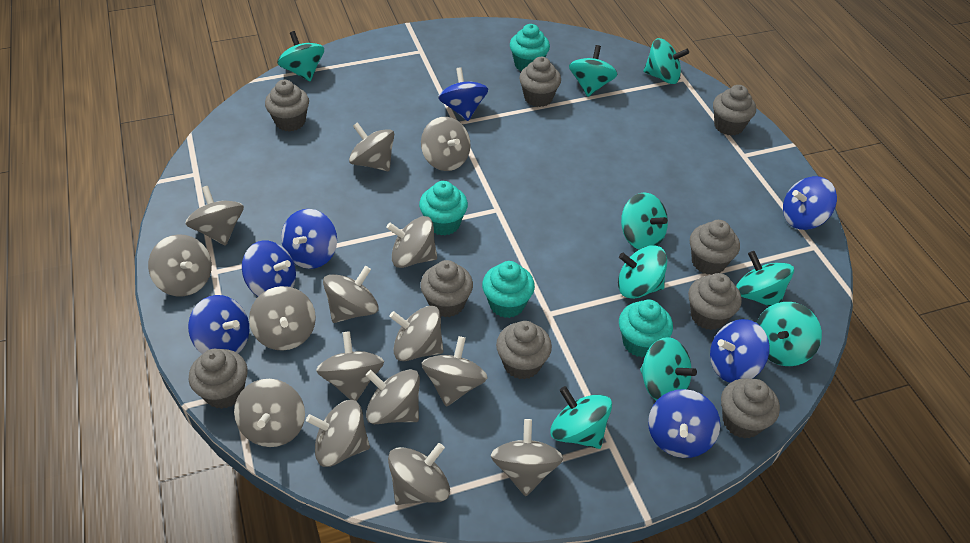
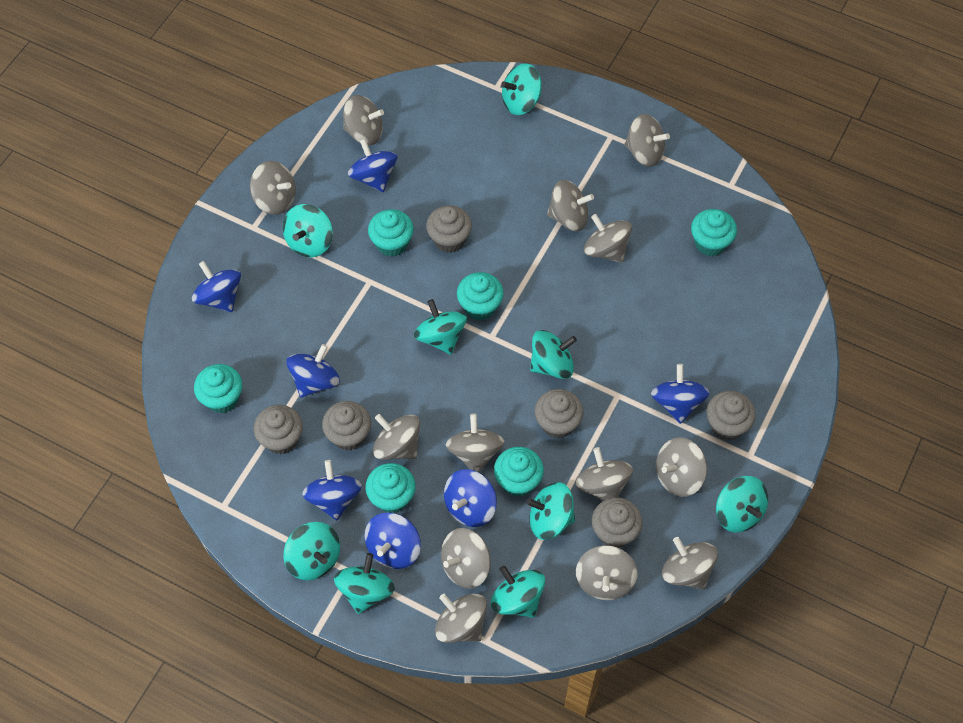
grey cupcake: [189,349,248,409] [265,80,309,132] [421,260,473,317] [496,321,552,379] [519,57,561,107] [688,273,742,330] [690,220,740,275] [713,85,756,136] [721,378,780,439] = 9 -> [254,405,303,454] [322,401,371,450] [426,205,472,253] [535,389,583,439] [592,497,643,548] [707,391,756,440] = 6
grey spinning top: [148,234,212,296] [185,186,244,246] [234,379,305,447] [249,286,316,351] [306,400,370,467] [316,331,384,401] [323,266,379,323] [349,122,394,171] [366,369,420,424] [386,216,437,268] [388,443,450,505] [389,306,443,361] [421,117,471,171] [421,336,488,407] [491,419,563,496] = 15 -> [250,161,296,215] [343,95,384,146] [373,414,420,460] [435,593,487,643] [441,528,491,589] [446,414,504,472] [547,180,594,231] [575,447,633,501] [576,545,637,600] [584,214,632,263] [625,114,670,167] [656,437,707,497] [662,537,718,590] = 13
turquoise cupcake: [419,181,468,236] [482,261,535,318] [510,24,550,71] [619,300,673,357] = 4 -> [194,364,243,413] [365,463,416,513] [368,209,414,257] [457,272,504,320] [494,447,544,497] [691,209,737,256] = 6

